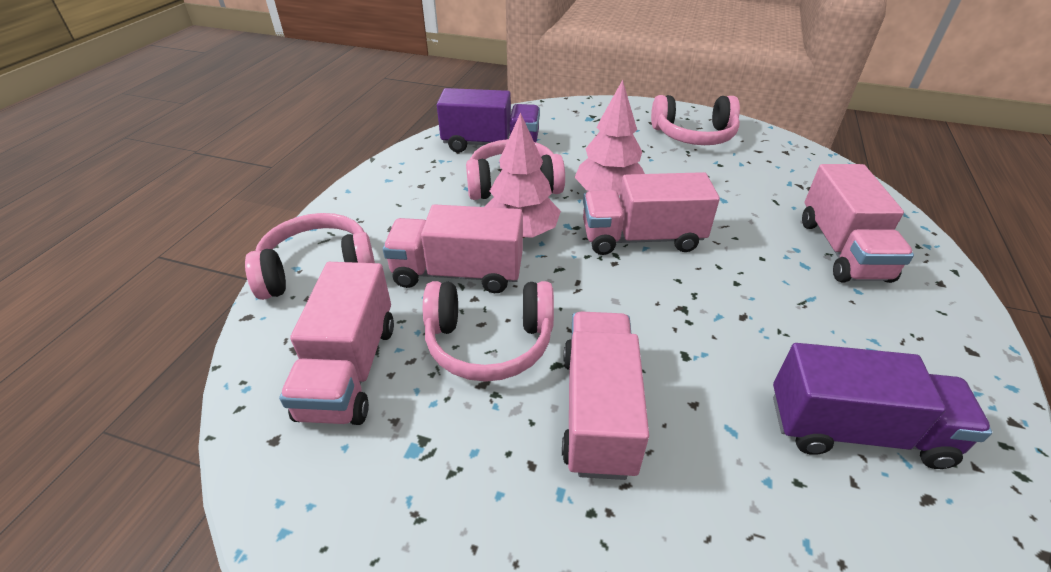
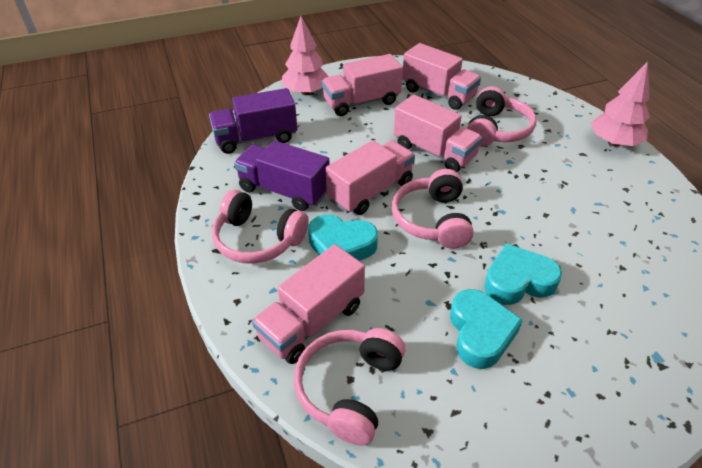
turquoise heart: none = 0 -> [308,215,378,261] [450,289,523,369] [484,243,562,305] = 3

